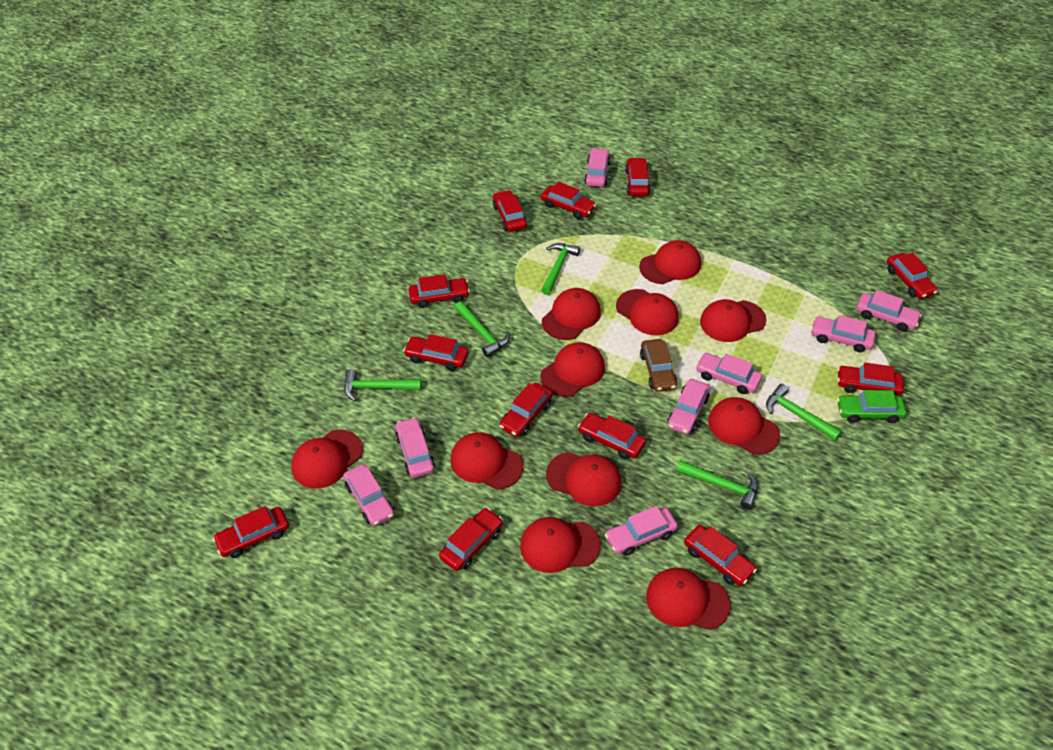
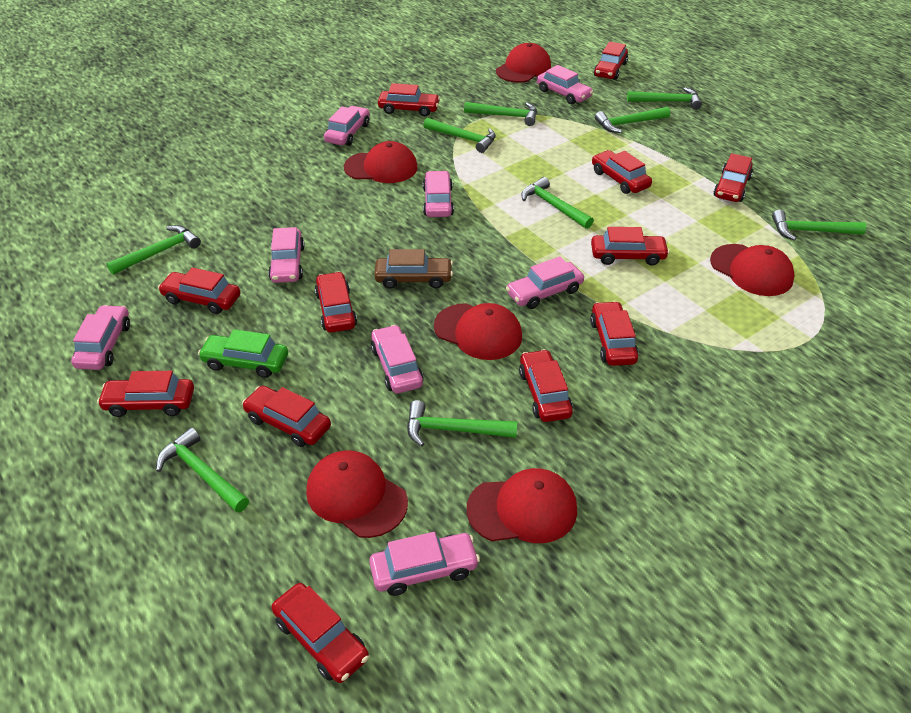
green hammer: [344,369,421,401] [454,301,510,357] [541,243,580,295] [676,460,758,510] [766,384,842,441] = 5 -> [106,225,201,275] [156,428,249,513] [407,400,517,447] [424,118,496,153] [464,102,537,126] [521,177,594,229] [595,107,670,133] [627,87,702,110] [772,210,866,241] = 9
red cap: [291,430,363,489] [450,432,524,490] [520,517,601,573] [540,342,605,397] [542,288,601,340] [546,452,621,506] [616,289,679,335] [639,240,701,284] [646,568,731,630] [700,299,766,342] [708,397,780,455] = 11 -> [306,451,408,538] [344,141,418,183] [434,303,522,360] [467,468,577,543] [496,43,551,83] [710,244,795,296] = 6

